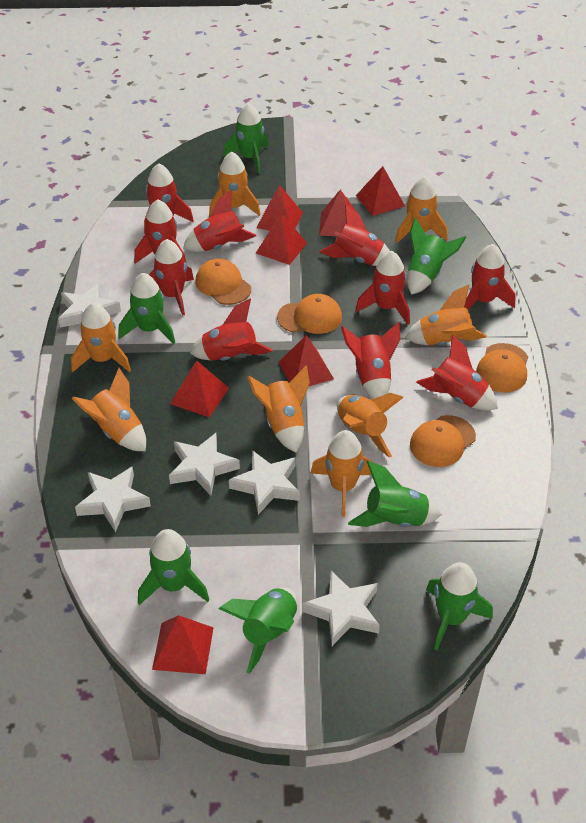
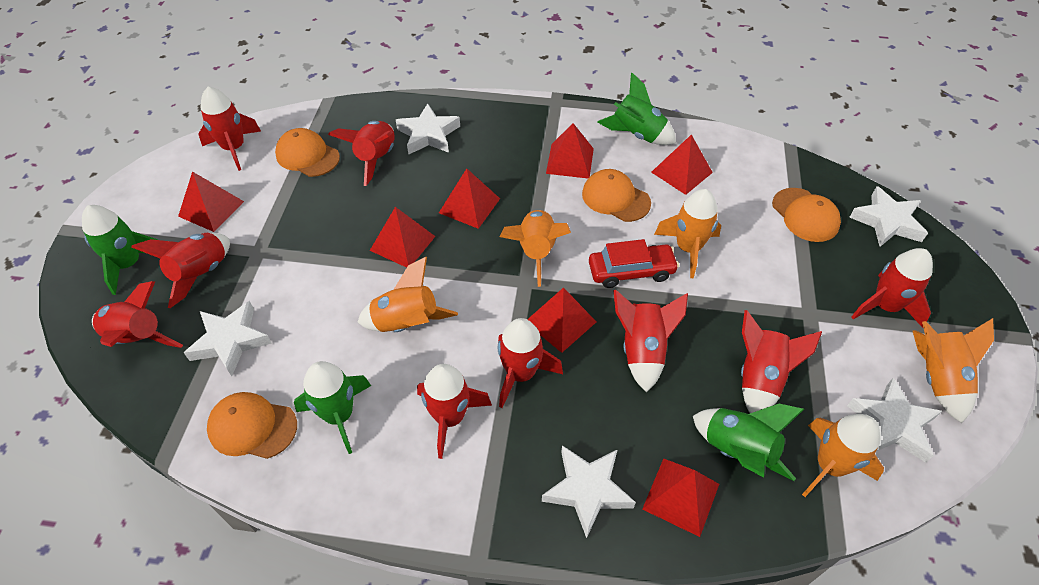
green rocket: [118,273,175,344] [138,529,209,605] [219,588,297,674] [223,103,269,174] [348,461,442,527] [407,218,466,295] [426,562,493,651] = 7 -> [82,205,158,295] [294,361,371,454] [597,73,676,145] [693,404,804,481] = 4
orange rocket: [71,303,131,373] [71,368,146,451] [209,152,261,217] [247,365,310,453] [311,430,374,517] [337,393,403,458] [395,176,448,244] [405,285,487,345] = 8 -> [358,257,458,332] [499,210,571,287] [654,189,721,278] [802,414,884,497] [912,318,994,423] = 5
red car: none = 0 -> [589,239,679,288] = 1
red rocket: [134,199,186,263] [144,163,194,234] [149,239,194,316] [183,190,256,252] [190,299,273,361] [320,204,390,266] [341,322,400,399] [355,251,410,325] [416,335,498,410] [464,244,516,310] = 10 -> [92,281,183,348] [131,233,230,308] [198,87,261,171] [328,121,395,186] [417,364,492,459] [498,318,563,408] [613,290,688,392] [741,310,822,413] [851,248,933,328] = 9

